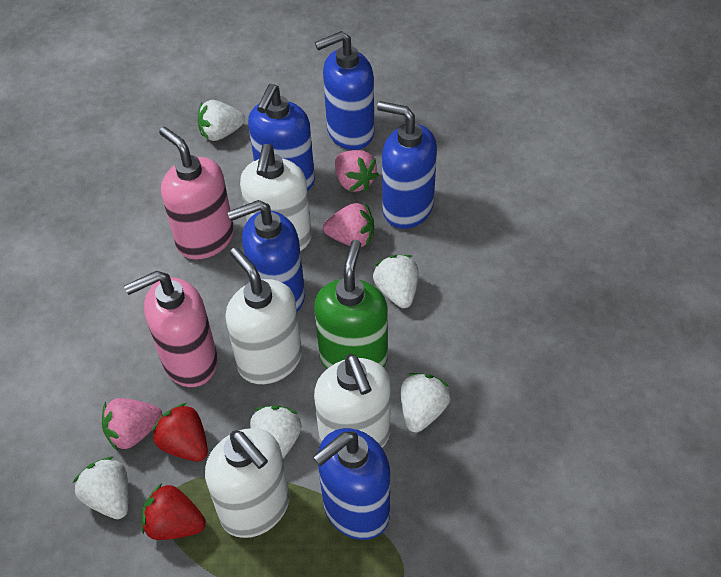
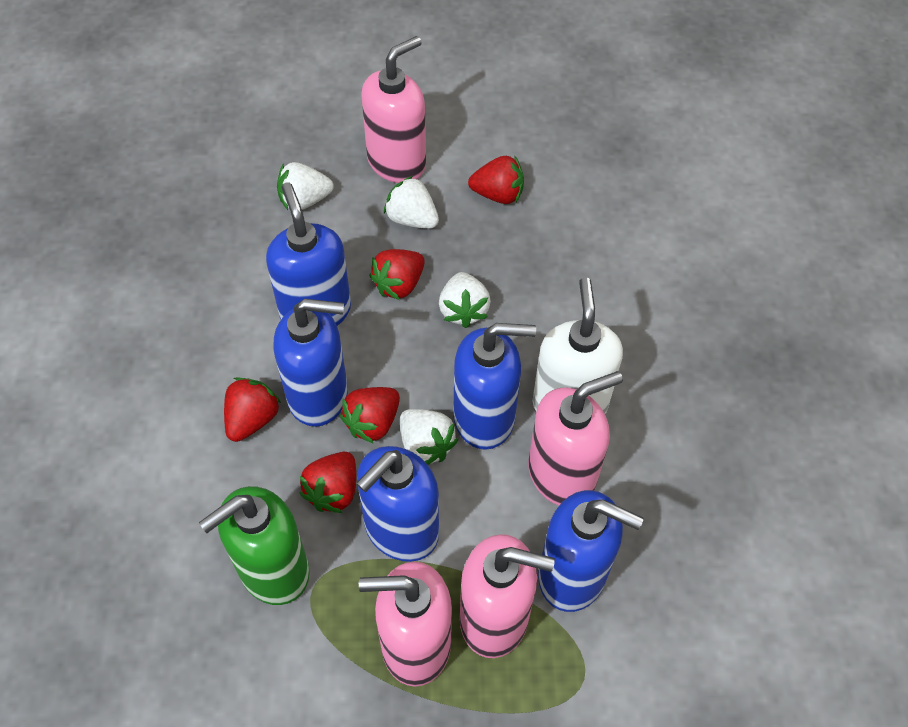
pink soap dispenser: [124,271,218,387] [159,127,234,259] = 2 -> [359,561,452,687] [361,36,426,183] [460,534,555,658] [528,371,623,505] = 4
pink strawberry: [102,398,162,451] [323,203,374,247] [335,150,379,192] = 3 -> none = 0
red strawberry: [141,483,206,540] [152,403,208,461] = 2 -> [224,377,281,442] [299,452,356,513] [340,387,400,444] [369,249,425,300] [468,156,524,204] = 5
white soap dispenser: [205,428,290,538] [226,247,302,384] [240,144,312,251] [314,354,391,448] = 4 -> [533,278,623,414] = 1
white strawberry: [73,457,129,519] [197,100,245,141] [250,405,302,458] [373,255,419,308] [401,373,450,433] = 5 -> [277,162,334,210] [384,176,439,229] [400,409,458,465] [439,272,491,328] = 4

